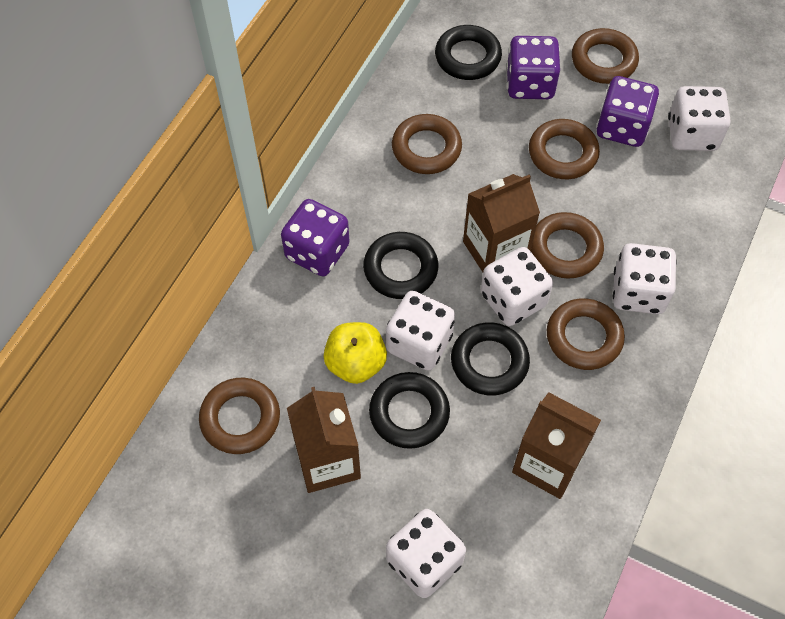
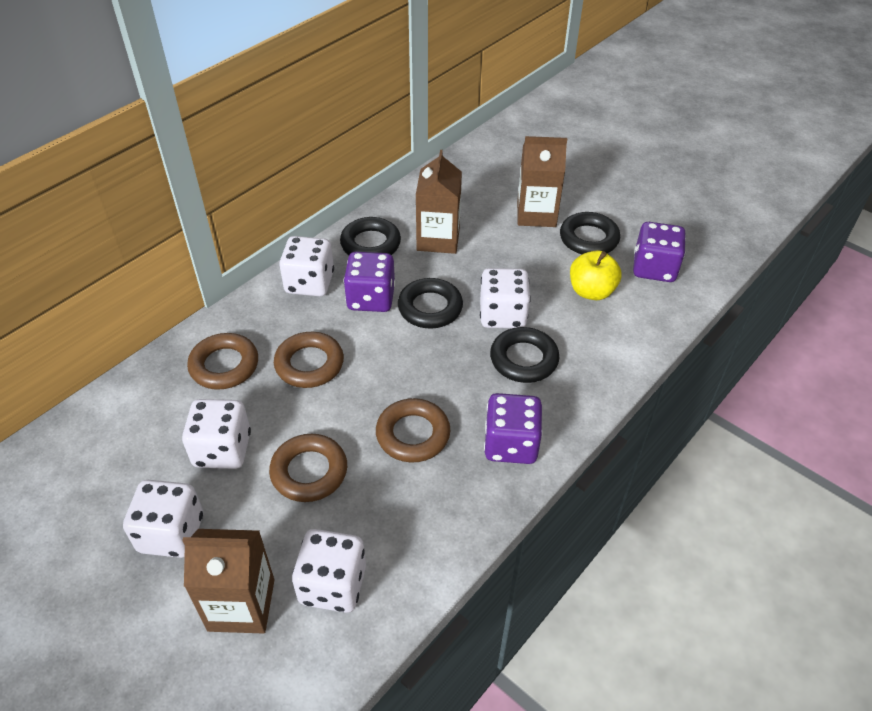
brown ring: [199,378,280,454] [392,114,462,174] [529,119,600,179] [531,212,604,279] [547,298,625,370] [572,28,639,84] = 6 -> [187,333,258,390] [269,434,347,502] [274,332,344,388] [376,398,450,462] = 4

